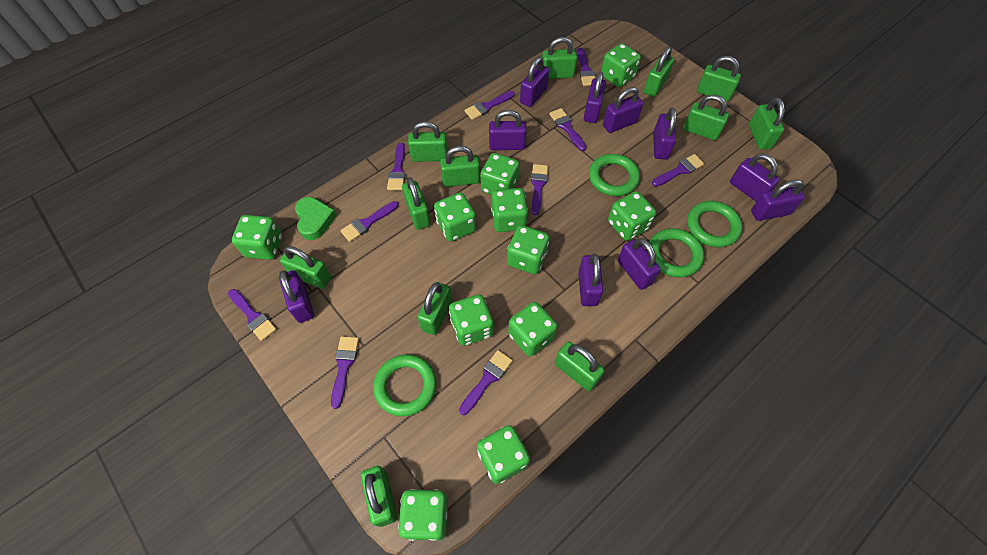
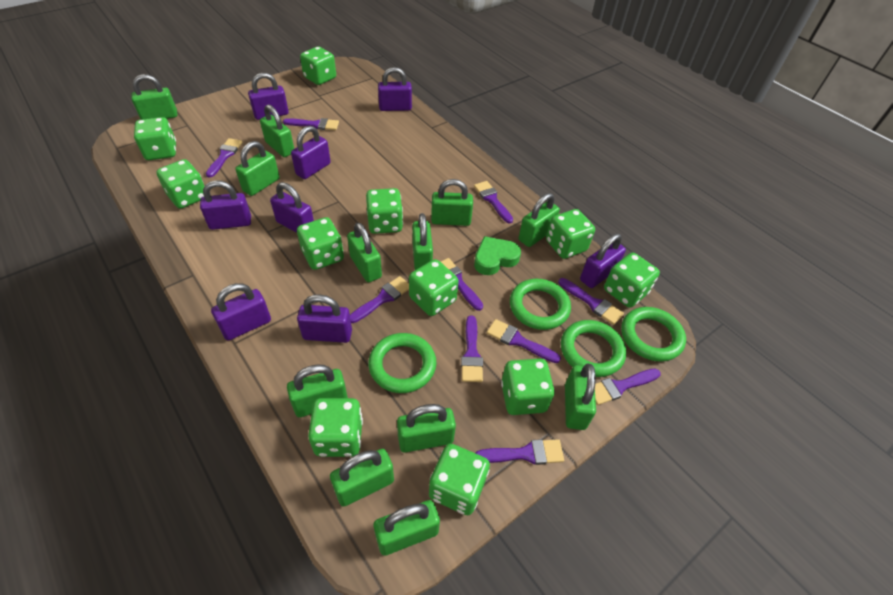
purple padlock: [279,270,314,323] [489,110,527,150] [520,57,549,107] [578,254,603,306] [584,71,606,123] [603,87,643,133] [618,238,661,290] [653,107,676,160] [730,153,780,202] [751,179,805,221] = 10 -> [200,180,251,230] [211,283,271,341] [248,73,289,120] [270,182,314,233] [291,126,331,179] [297,294,352,343] [378,67,412,111] [580,234,626,288] = 8

